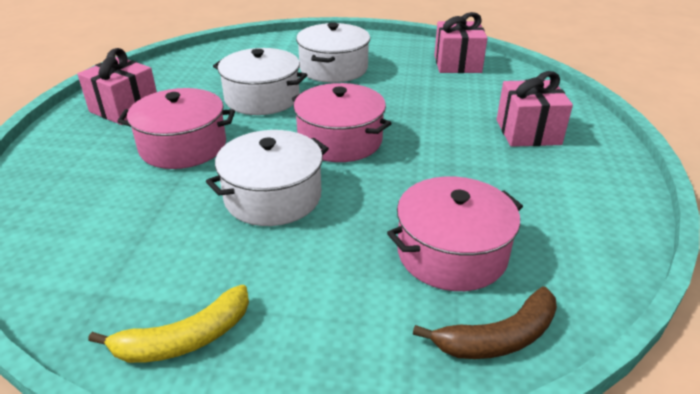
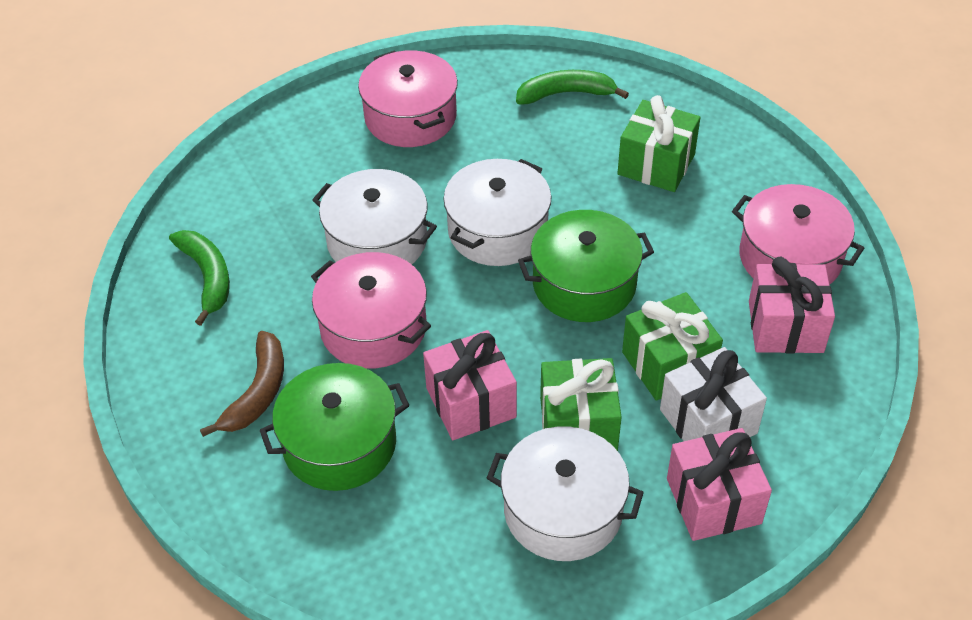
green banana: none = 0 -> [169,230,230,326] [516,70,629,104] = 2
green gift: none = 0 -> [540,358,622,451] [617,95,700,192] [622,292,723,401] = 3
green pot: none = 0 -> [260,363,409,491] [518,210,654,322] = 2
white gift: none = 0 -> [660,347,767,441] = 1
yellow banana: [88,285,249,363] = 1 -> none = 0

